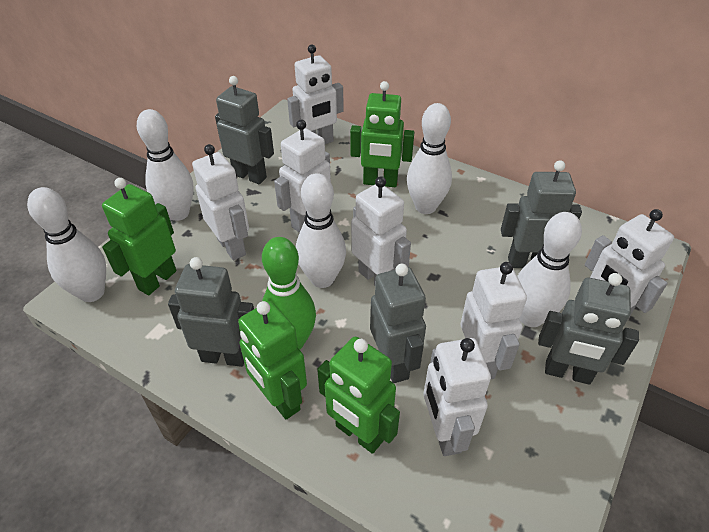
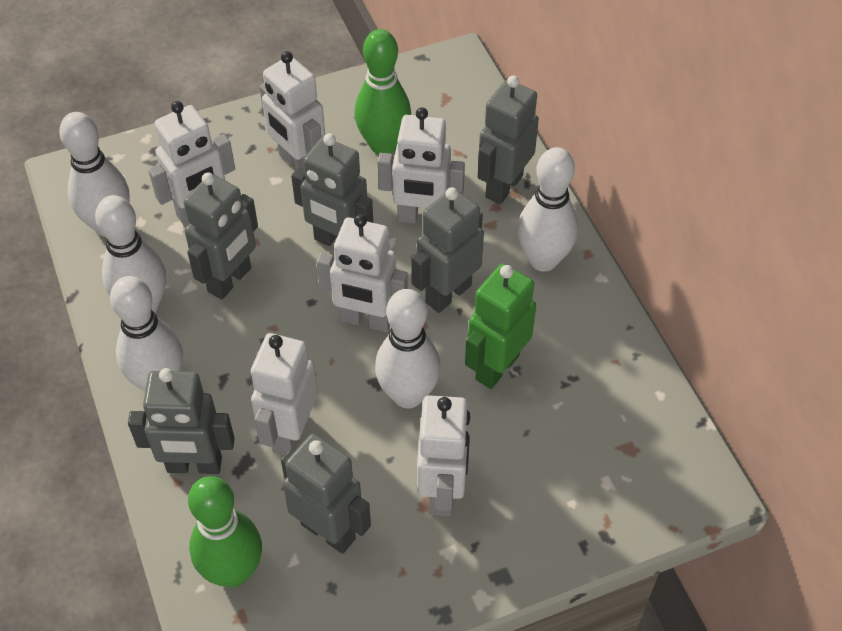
green bowling pin: [262,237,316,350] = 1 -> [188,476,262,588] [354,29,411,155] = 2
green robot: [102,178,176,295] [238,301,307,420] [317,337,400,454] [350,81,414,187] = 4 -> [465,264,536,389] = 1
grey robot: [168,257,254,367] [215,76,274,184] [370,264,426,383] [501,160,582,268] [538,273,639,385] = 5 -> [128,368,235,474] [184,173,258,300] [281,434,371,554] [291,133,373,246] [411,187,484,313] [478,76,539,205] = 6
white robot: [192,144,249,260] [274,120,331,233] [287,45,344,144] [351,176,411,286] [424,338,491,456] [461,262,527,379] [585,209,674,321] = 7 -> [148,101,235,226] [251,333,317,456] [259,51,325,169] [317,214,408,332] [378,107,465,223] [417,395,470,516] = 6

